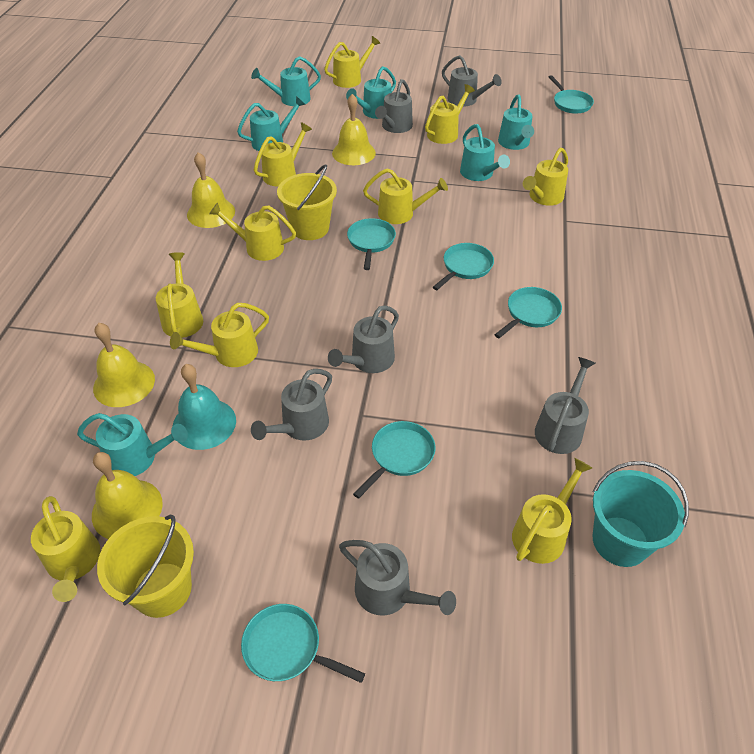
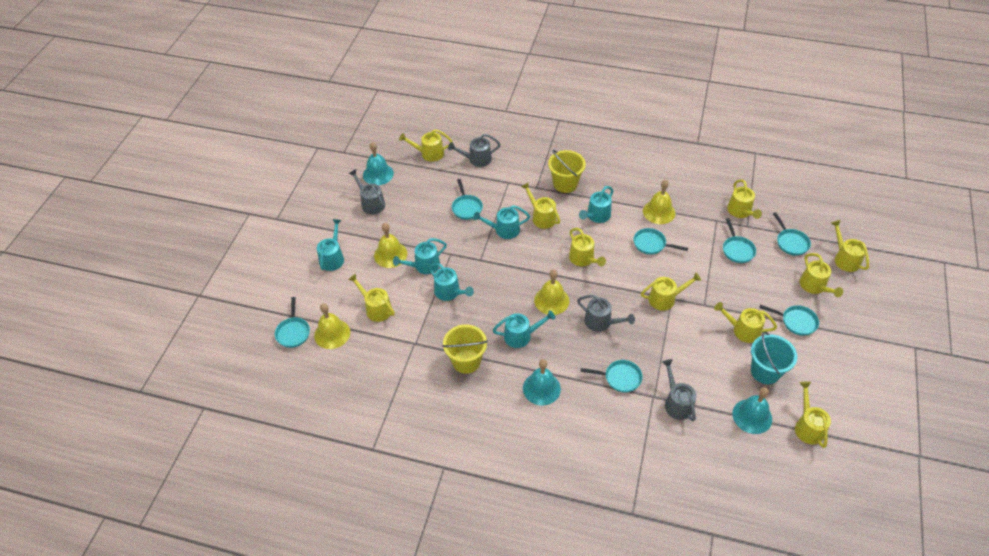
grey watering can: [251,369,332,441] [328,305,399,373] [339,540,456,616] [375,79,413,133] [442,55,502,106] [535,357,595,454] = 6 -> [349,169,385,214] [448,134,500,167] [577,295,635,332] [662,359,696,421] = 4
turquoise bell: [173,364,236,450] = 1 -> [363,142,394,185] [523,359,561,406] [732,387,772,434] = 3
turquoise pan: [241,604,365,683] [347,218,396,270] [353,421,435,499] [433,243,494,290] [494,287,562,338] [549,75,594,114] = 6 -> [275,297,310,348] [452,179,483,220] [581,360,643,393] [633,228,688,255] [723,218,756,263] [760,305,819,336] [773,212,811,256] = 7

